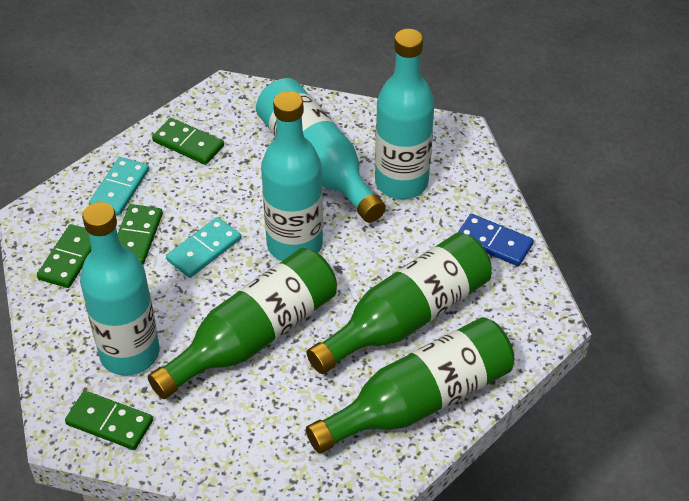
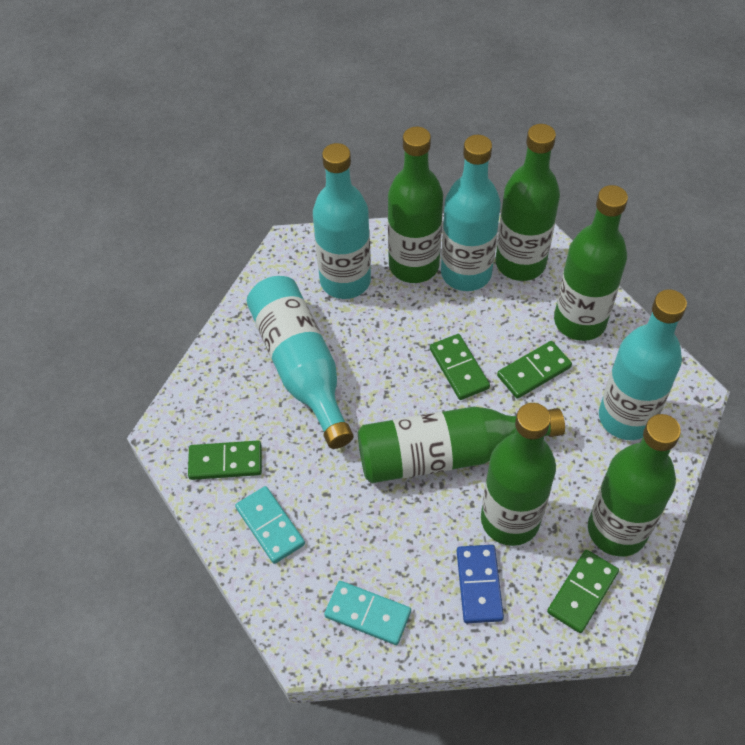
green bottle: [148,248,337,399] [306,317,514,454] [307,232,492,374] = 3 -> [358,407,565,483] [388,127,443,283] [481,403,556,546] [496,124,560,281] [554,185,628,341] [588,414,681,557] = 6

